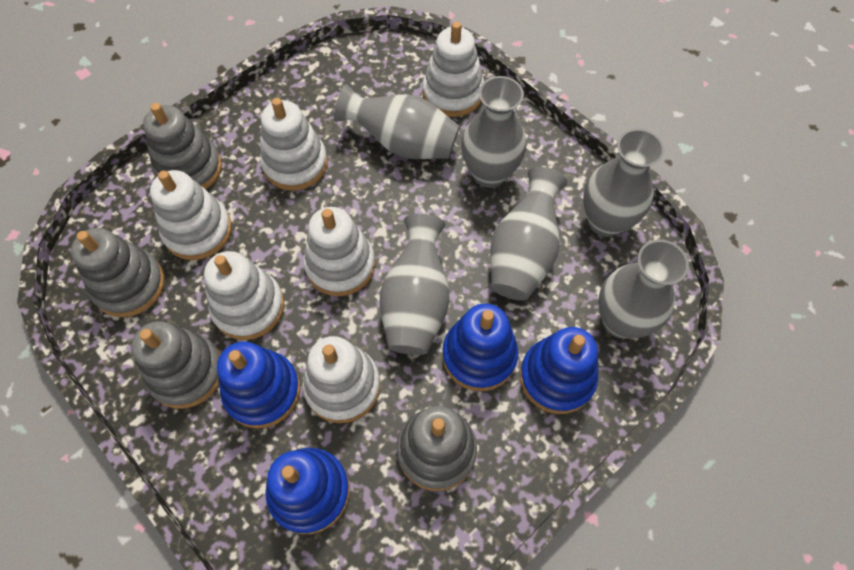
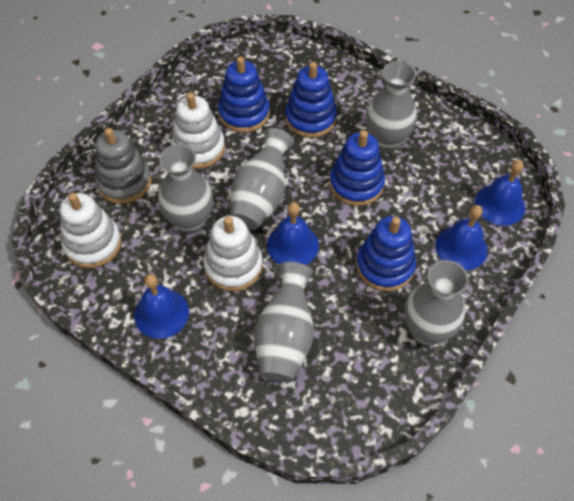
blue bell: none = 0 -> [134,274,189,339] [267,202,319,265] [436,205,488,270] [475,160,525,226] = 4
grey stacking toy: [71,228,165,317] [131,321,221,409] [143,103,222,189] [397,406,477,491] = 4 -> [95,128,151,204] = 1
grey vase: [334,84,460,159] [380,214,450,355] [461,76,526,188] [490,167,567,301] [583,129,664,237] [598,240,689,339] = 6 -> [158,144,213,234] [230,128,294,230] [254,262,314,382] [366,61,417,152] [404,260,469,346] = 5
white stacking toy: [150,170,232,260] [204,251,284,340] [260,98,328,191] [302,336,380,423] [303,207,375,296] [422,22,484,117] = 6 -> [60,193,121,268] [171,93,225,169] [203,216,263,291] = 3

